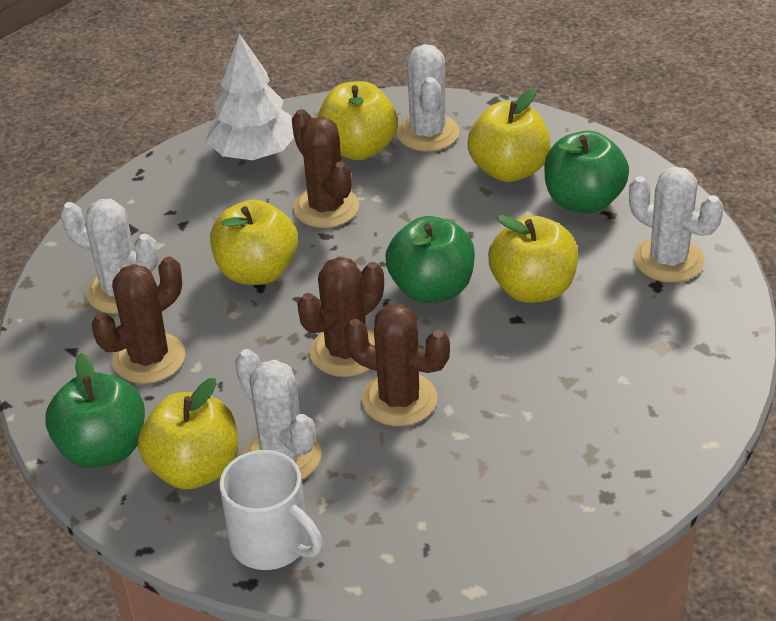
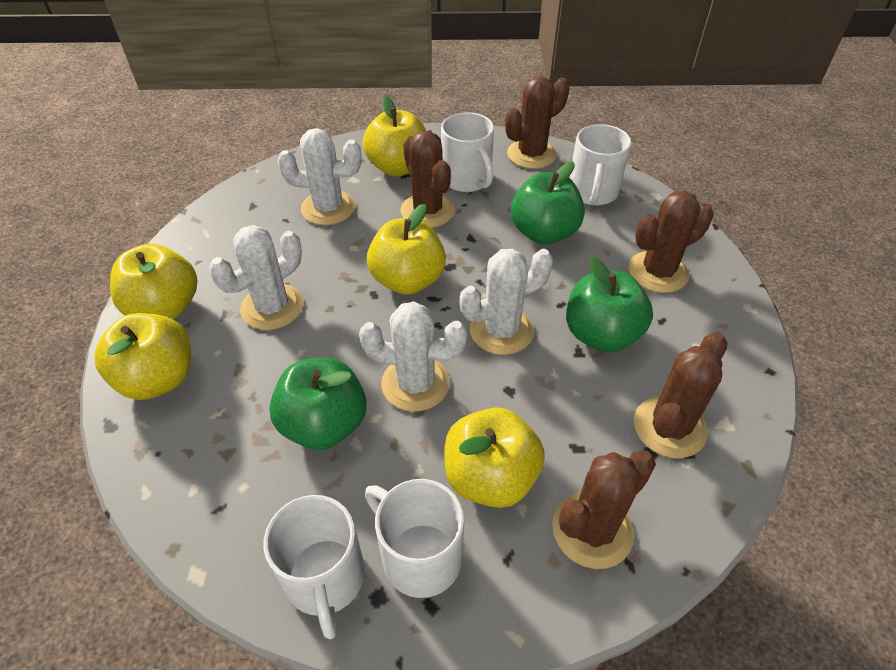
brown cactus: [92,256,185,384] [292,109,359,228] [297,257,384,377] [344,304,450,426] = 4 -> [401,131,455,228] [505,77,570,169] [552,450,656,569] [629,191,714,293] [634,332,727,458] = 5
white mug: [220,450,323,570] = 1 -> [263,495,365,639] [365,479,464,598] [441,112,494,192] [570,124,631,206] = 4
white tree: [206,33,294,160] = 1 -> none = 0

